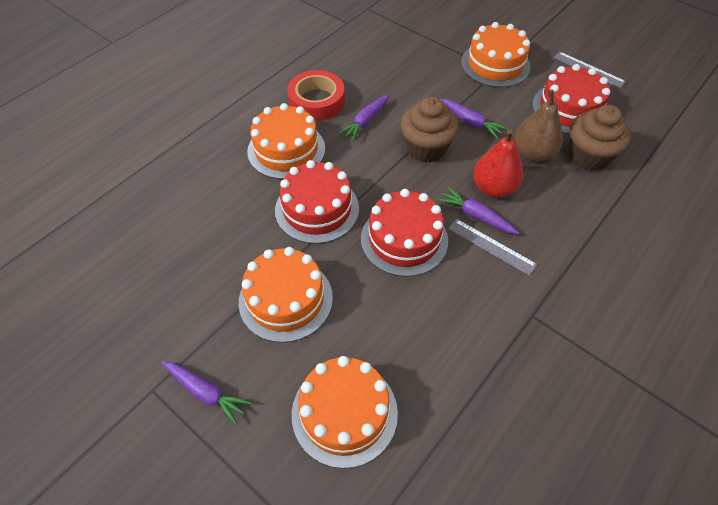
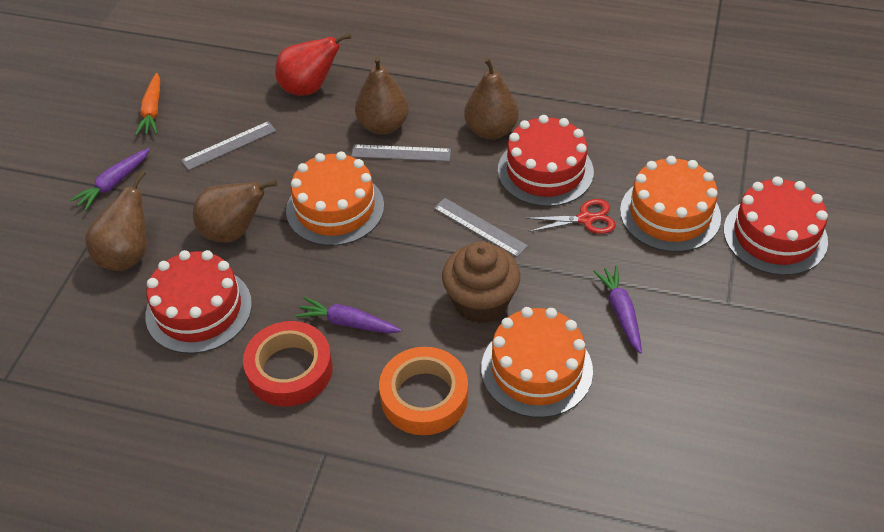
brown cupcake: [401,97,459,163] [569,105,631,171] = 2 -> [442,241,520,323] = 1
brown pear: [515,89,563,162] = 1 -> [85,170,147,271] [193,180,277,243] [355,56,409,135] [464,58,519,140] = 4
grey ruler: [448,219,537,276] [554,52,626,88] = 2 -> [181,121,276,170] [351,144,451,162] [434,198,528,257] = 3
orange cake: [239,247,333,343] [247,103,325,179] [292,356,398,469] [461,22,530,87] = 4 -> [286,152,384,246] [481,307,593,418] [620,156,721,252] = 3
orange carrot: none = 0 -> [135,73,160,136] = 1
orange tape: none = 0 -> [379,347,468,435] = 1
purple carrot: [161,361,251,425] [338,94,389,141] [438,187,519,234] [441,99,507,139] = 4 -> [70,148,150,211] [295,297,402,333] [593,266,642,354] = 3
red scissors: none = 0 -> [525,199,616,234] = 1

